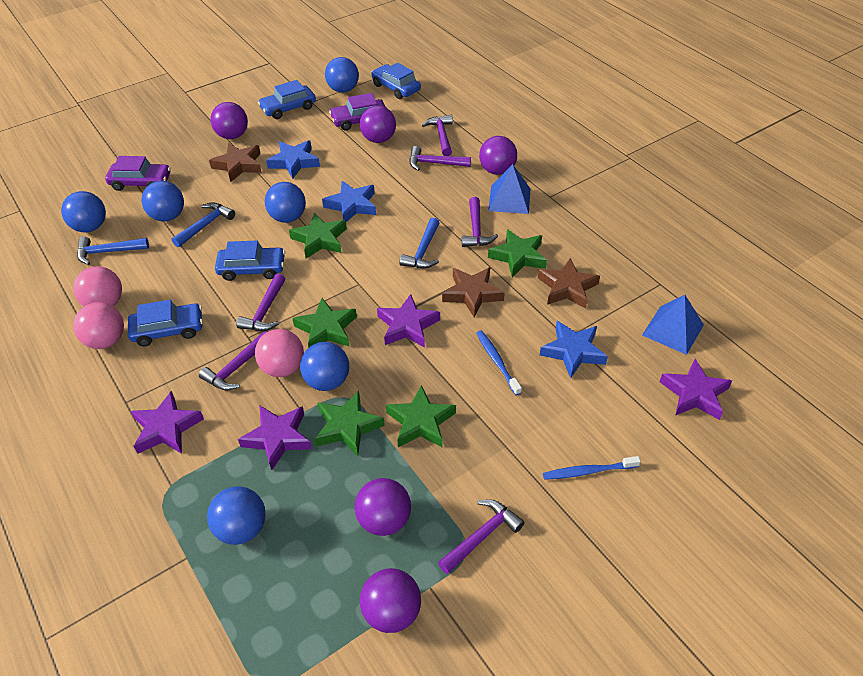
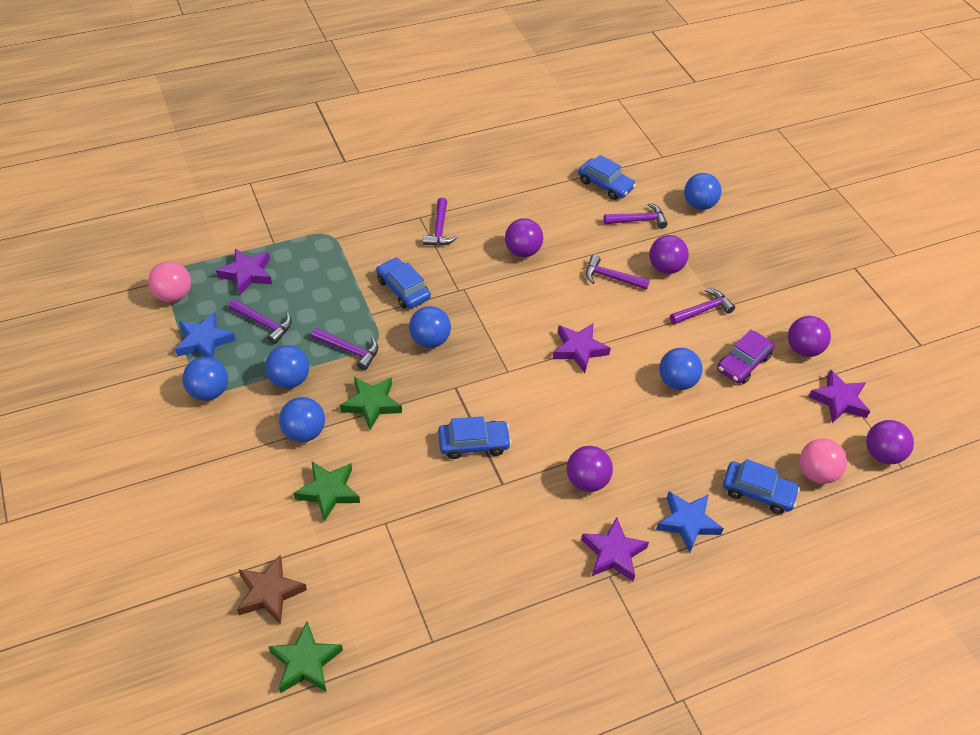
blue hammer: [77,236,149,265] [172,202,235,247] [399,218,439,268] = 3 -> none = 0
blue pyramid: [488,164,530,214] [642,295,704,355] = 2 -> none = 0
blue star: [266,140,320,179] [322,181,376,222] [540,321,608,378] = 3 -> [175,312,236,358] [656,491,724,553] = 2
blue toothbrush: [477,330,522,395] [543,456,641,480] = 2 -> none = 0
brown star: [209,143,262,182] [442,267,505,318] [538,258,600,309] = 3 -> [237,555,307,624] = 1
green star: [289,212,347,259] [292,298,357,348] [315,391,385,456] [386,385,456,447] [488,229,547,277] = 5 -> [268,622,343,693] [294,462,360,522] [340,377,402,430] = 3
pink ball: [73,266,122,306] [73,302,124,349] [255,329,304,377] = 3 -> [148,261,191,302] [800,438,847,484] = 2
purple car: [105,156,171,191] [329,93,385,130] = 2 -> [717,329,774,384] = 1

